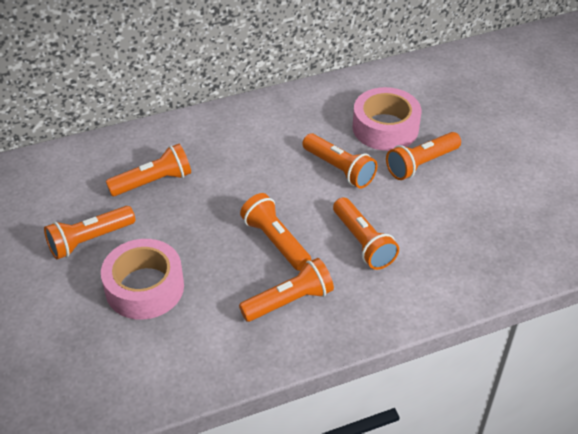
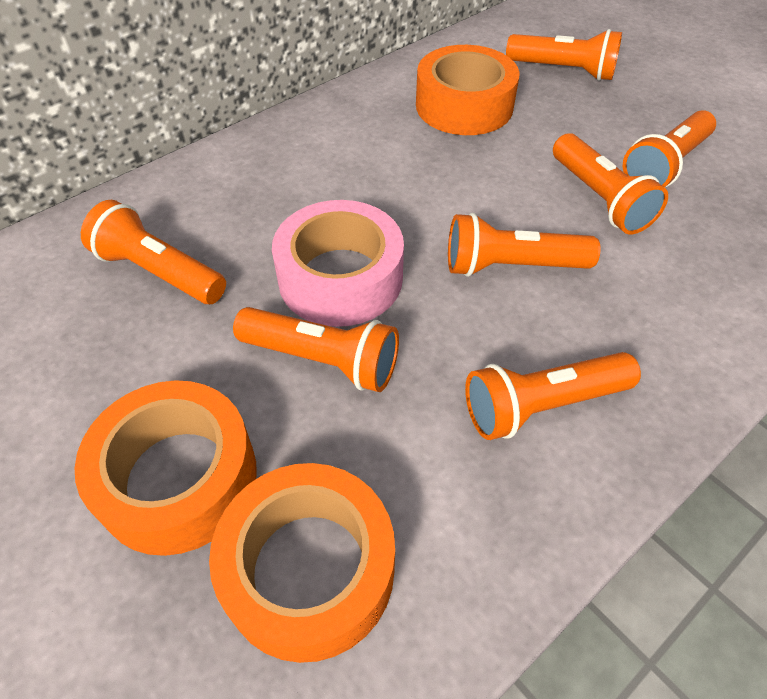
orange tape: none = 0 -> [75,380,257,556] [209,463,395,663] [416,45,520,135] = 3
pink tape: [101,239,184,320] [352,87,421,151] = 2 -> [272,200,404,327] = 1

